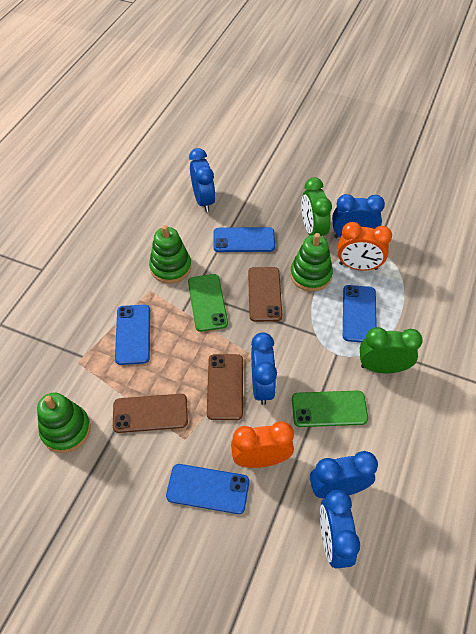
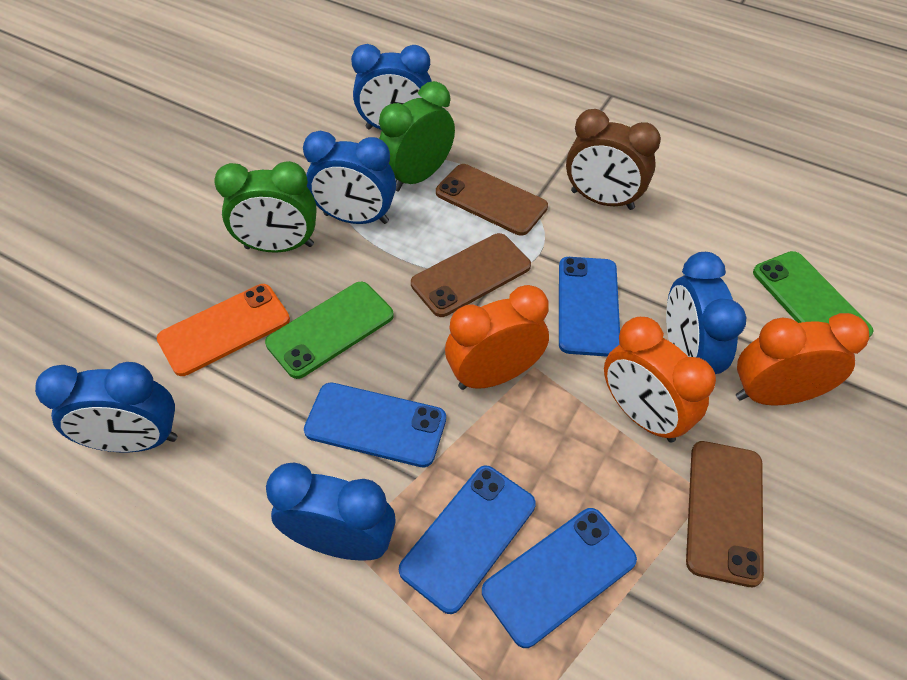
brown clock: none = 0 -> [566,109,661,210] = 1
green stacking toy: [37,393,91,453] [149,225,191,283] [290,233,333,292] = 3 -> none = 0
orange clock: [231,421,294,468] [337,222,392,271] = 2 -> [445,285,549,390] [604,317,716,442] [736,313,869,406] = 3
orange phone: none = 0 -> [157,284,290,376] = 1

